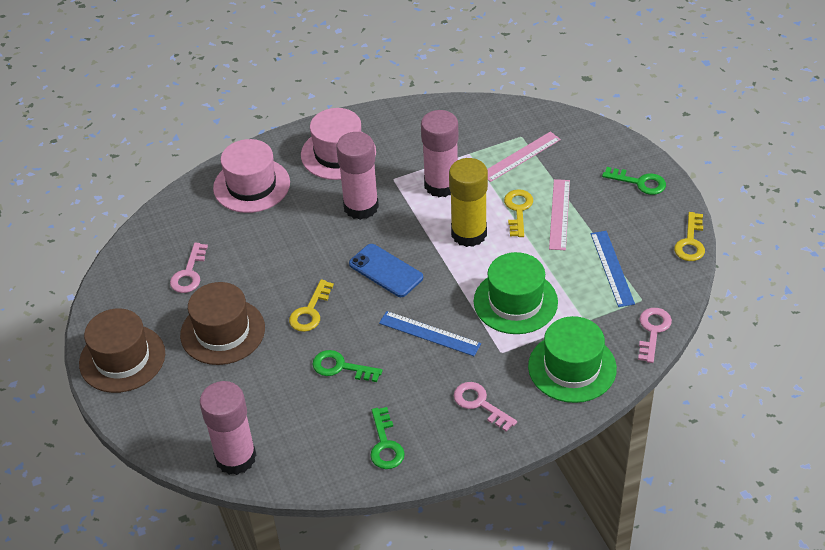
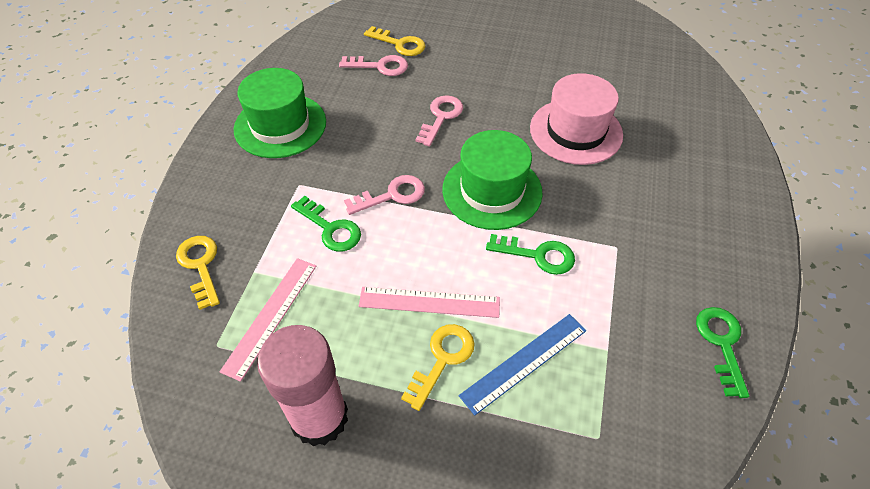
blue phone: [349,244,423,297] = 1 -> none = 0
blue ruler: [379,311,481,356] [591,231,635,307] = 2 -> [459,314,586,416] = 1
brown hat: [79,308,165,393] [180,282,265,365] = 2 -> none = 0
pink glue stick: [200,381,256,475] [336,132,379,220] [421,110,459,197] = 3 -> [257,325,348,447] = 1
pink hat: [213,139,290,213] [301,108,376,180] = 2 -> [530,73,623,165] = 1
yellow glue stick: [449,158,488,247] = 1 -> none = 0

